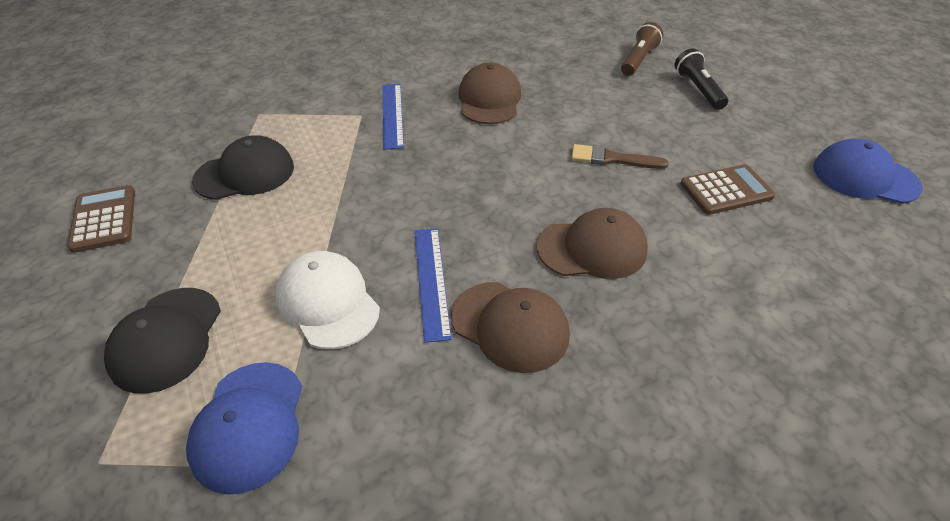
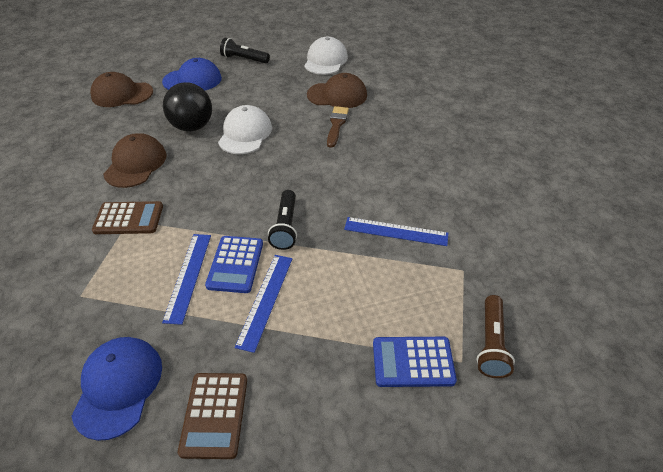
black ball: none = 0 -> [163,82,212,132] = 1
black cap: [104,288,221,394] [192,136,294,200] = 2 -> none = 0
black flashlight: [675,48,728,110] = 1 -> [220,38,270,63] [268,190,297,250] = 2
blue calculator: none = 0 -> [205,236,263,293] [373,337,457,387] = 2
blue ruler: [383,84,404,150] [415,228,452,343] = 2 -> [162,234,211,325] [235,255,292,353] [344,217,448,246] = 3
white cap: [275,251,380,349] = 1 -> [218,105,272,154] [304,37,348,75] = 2

